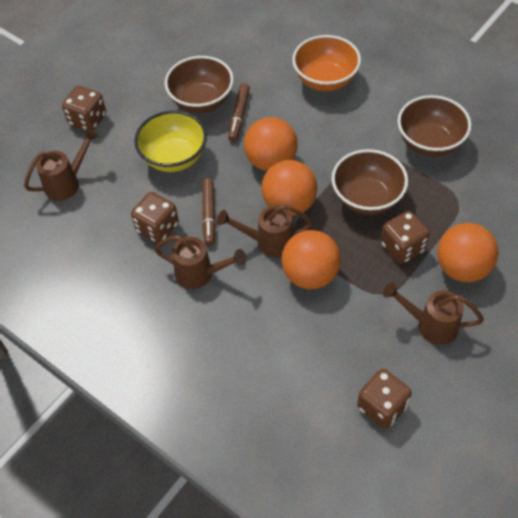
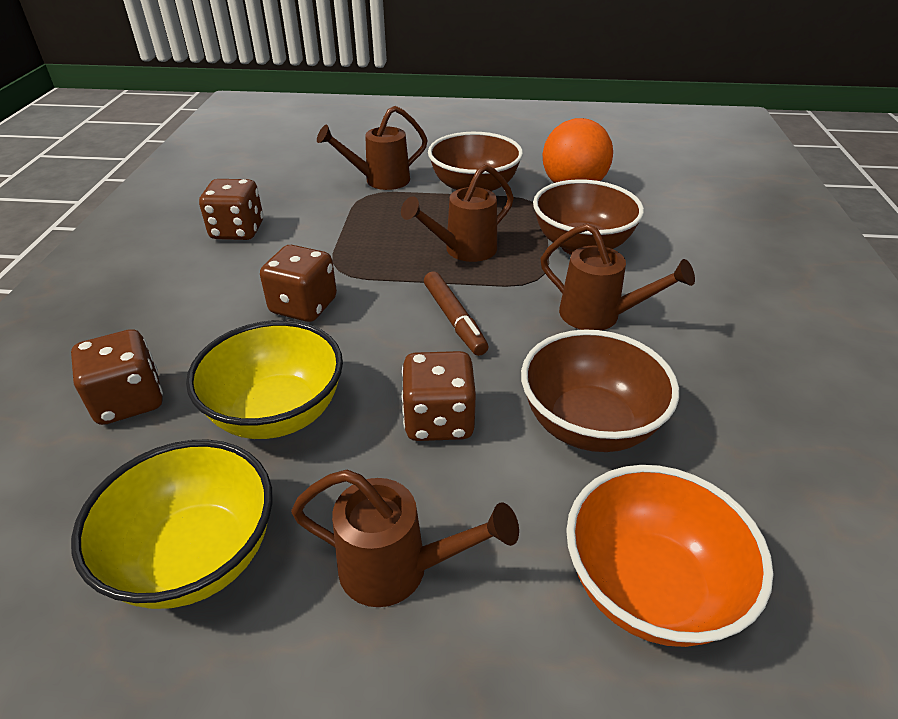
brown marker: [202,178,216,246] [228,83,250,142] = 2 -> [424,271,488,356] = 1
orange ball: [244,117,298,171] [261,160,317,216] [281,230,341,289] [437,223,499,282] = 4 -> [543,118,613,183] = 1
yellow bowl: [134,111,207,172] = 1 -> [71,439,273,609] [186,320,343,439] = 2

